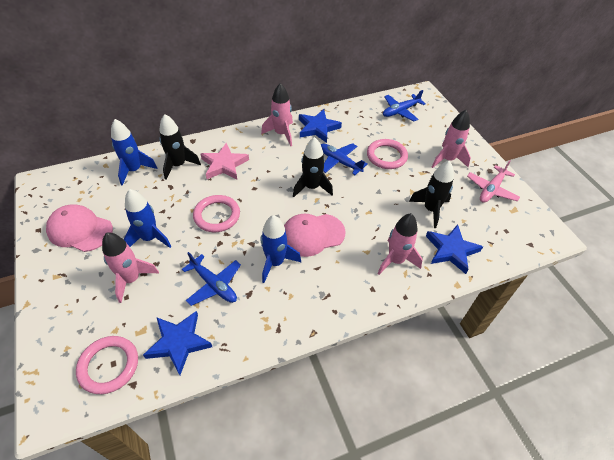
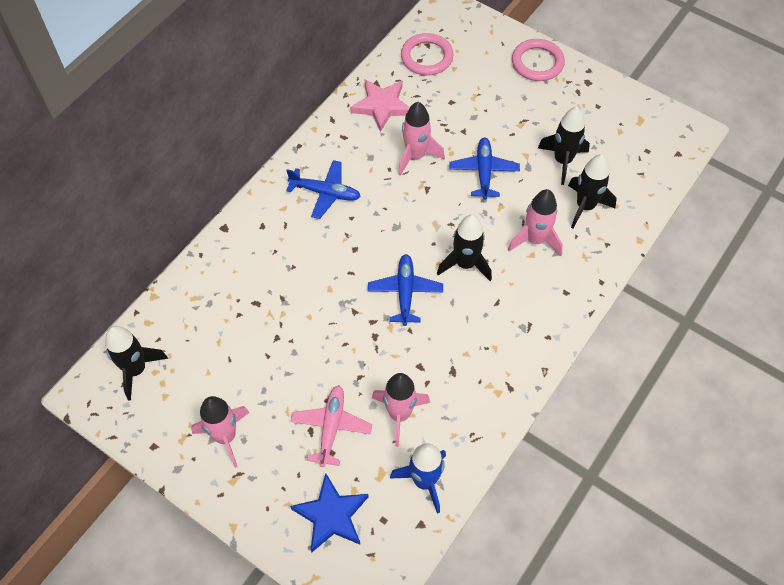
black rocket: [159,114,201,179] [293,137,333,197] [409,161,454,228] = 3 -> [105,326,168,401] [437,215,492,281] [538,107,590,185] [568,154,617,228] = 4
blue rocket: [111,119,157,186] [124,189,172,248] [261,215,301,283] = 3 -> [390,443,446,514] = 1
blue star: [143,311,212,375] [299,109,342,143] [426,225,483,274] = 3 -> [290,473,369,553] = 1
pink cap: [46,204,113,252] [284,214,345,257] = 2 -> none = 0
pink ring: [76,336,138,394] [193,195,240,232] [367,139,408,169] = 3 -> [401,33,453,75] [512,39,565,81] = 2

